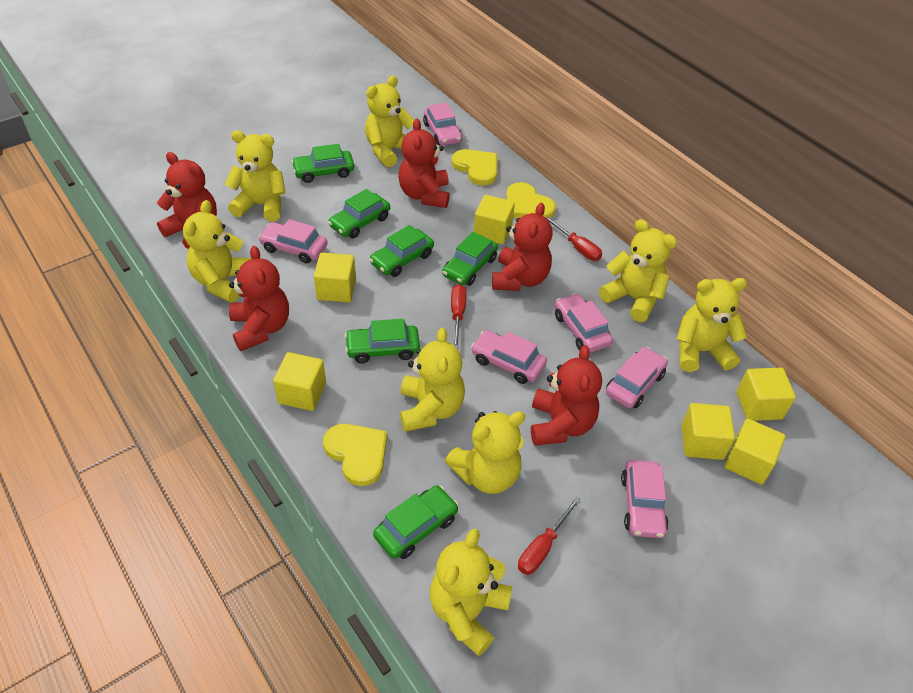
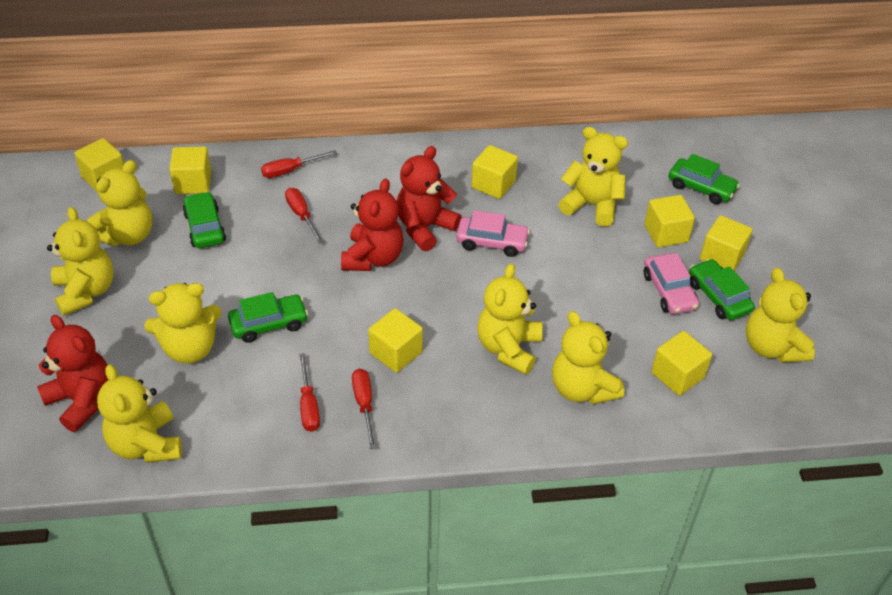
green car: [291,144,354,183] [328,189,390,239] [345,319,420,363] [369,225,434,277] [373,485,459,559] [442,232,498,286] = 6 -> [183,192,226,248] [228,292,308,343] [669,154,740,204] [689,259,755,320] = 4
pink car: [258,219,327,264] [423,102,462,146] [471,330,547,384] [555,293,613,353] [606,347,668,408] [621,460,669,538] = 6 -> [456,210,530,257] [644,253,699,314] = 2
red screwdriver: [451,284,467,349] [518,497,581,575] [545,216,602,261] = 3 -> [261,150,337,178] [285,188,324,243] [299,353,320,432] [352,369,376,449] = 4
red teddy bear: [157,152,217,249] [229,246,289,351] [398,119,450,208] [492,203,553,291] [531,345,602,445] = 5 -> [37,315,108,432] [341,178,404,271] [397,146,462,251] = 3
yellow cube: [273,352,326,411] [314,253,356,302] [474,195,515,244] [681,403,735,460] [724,419,785,485] [737,368,796,421] = 6 -> [74,138,124,192] [169,146,211,194] [368,308,423,373] [472,145,518,199] [645,195,695,247] [651,331,712,396] [700,215,753,270] = 7
yellow heart: [323,424,387,486] [451,149,497,185] [506,182,556,218] = 3 -> none = 0

